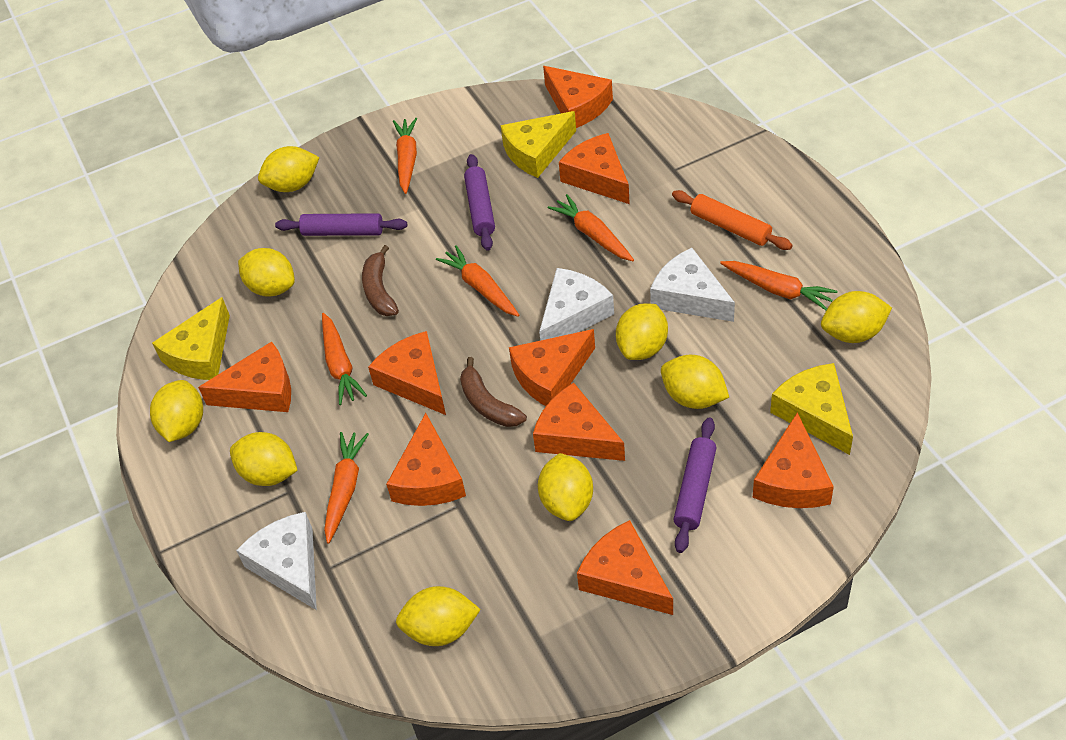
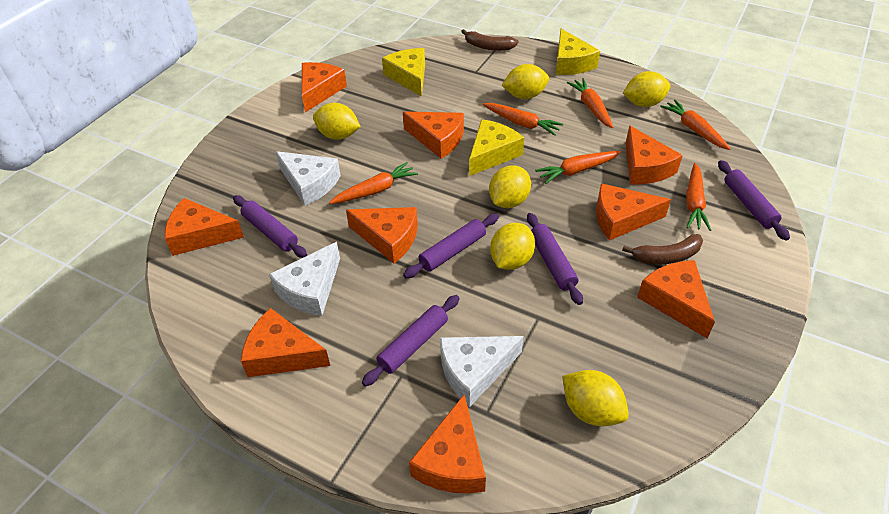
orange rolling pin: [672,190,793,250] = 1 -> none = 0
purple rolling pin: [275,213,407,236] [464,154,495,251] [673,417,716,553] = 3 -> [233,195,307,258] [362,295,460,387] [403,214,499,278] [527,213,583,305] [718,160,790,241] = 5
yellow lemon: [150,380,203,442] [230,432,298,486] [238,248,295,297] [258,146,320,192] [396,586,481,646] [538,453,593,521] [616,303,668,360] [661,355,729,409] [821,291,892,343] = 9 -> [313,103,361,140] [489,165,531,208] [490,223,535,270] [501,64,549,99] [562,370,629,426] [623,71,671,107] = 6

